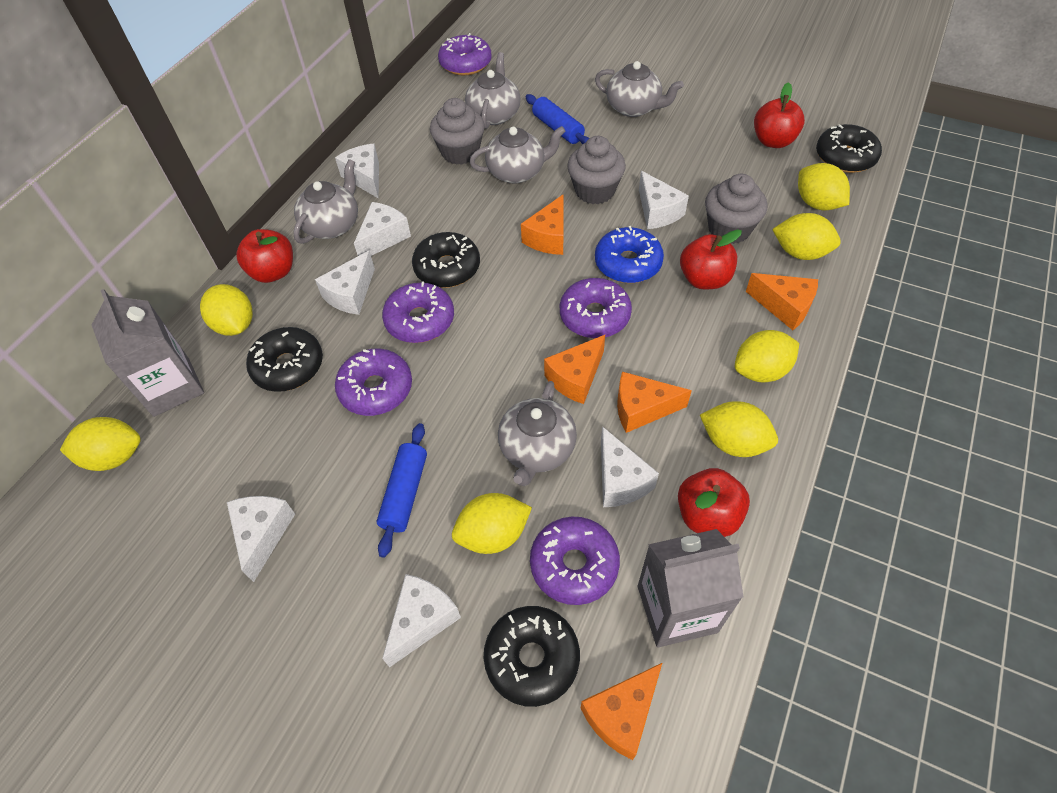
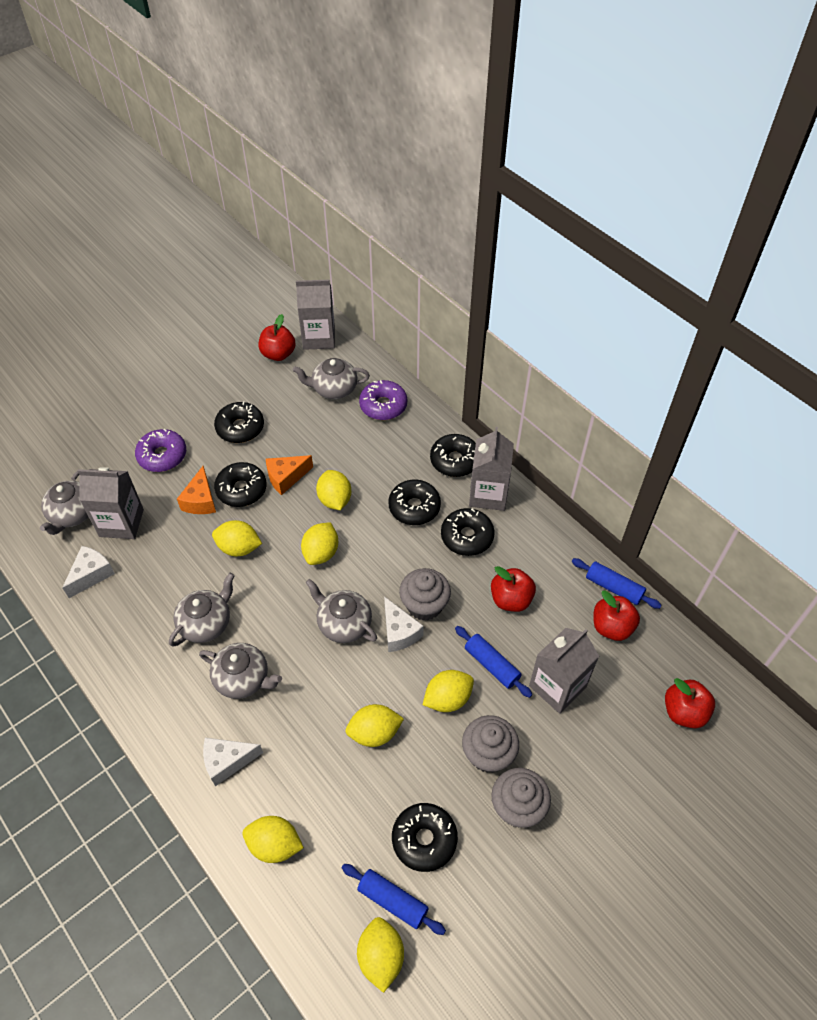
black donut: [246,327,323,392] [412,232,480,288] [484,606,580,707] [816,124,882,173] = 4 -> [214,402,264,443] [214,462,267,507] [388,479,441,525] [392,803,458,872] [430,434,476,477] [441,508,495,556] = 6
blue donut: [595,226,664,283] = 1 -> none = 0
blue rolling pin: [377,423,427,558] [526,94,589,144] = 2 -> [342,864,446,935] [455,626,532,698] [572,558,661,609] = 3
grey carton: [92,289,204,417] [638,529,743,647] = 2 -> [78,467,144,539] [296,280,335,350] [469,427,514,511] [529,628,599,714] = 4
orange cheese: [521,195,563,255] [544,335,605,404] [580,663,662,760] [617,372,692,433] [746,273,818,330] = 5 -> [177,466,216,514] [266,455,313,495] = 2
purple donut: [335,349,412,416] [382,282,454,343] [438,33,492,75] [530,517,620,605] [560,278,632,338] = 5 -> [135,428,186,472] [359,380,407,420] = 2
white cheese: [227,496,295,582] [315,251,375,315] [335,144,379,199] [354,202,411,256] [382,574,461,667] [601,426,659,507] [639,171,689,229] = 7 -> [62,546,115,598] [203,738,263,786] [384,596,424,652] = 3

